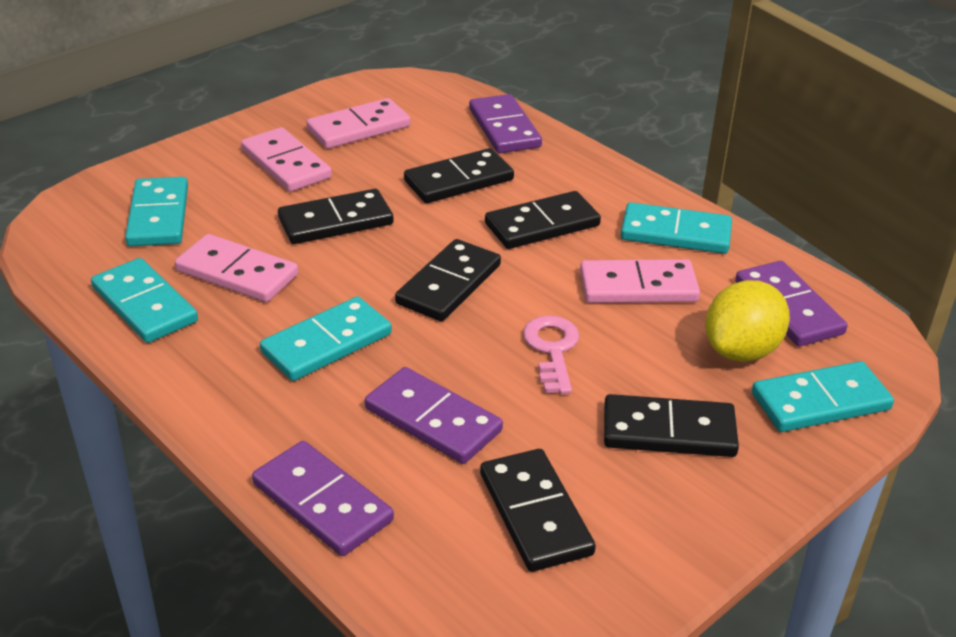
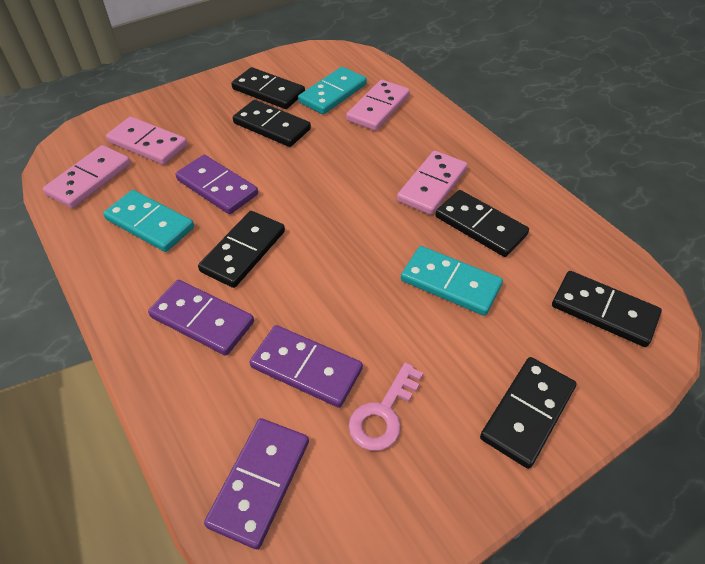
turquoise domino: [91,258,198,343] [125,177,188,246] [260,297,392,381] [621,202,732,254] [752,361,894,432] = 5 -> [103,190,194,252] [298,67,367,114] [401,246,503,316] = 3
yellow lemon: [705,280,790,362] = 1 -> none = 0

